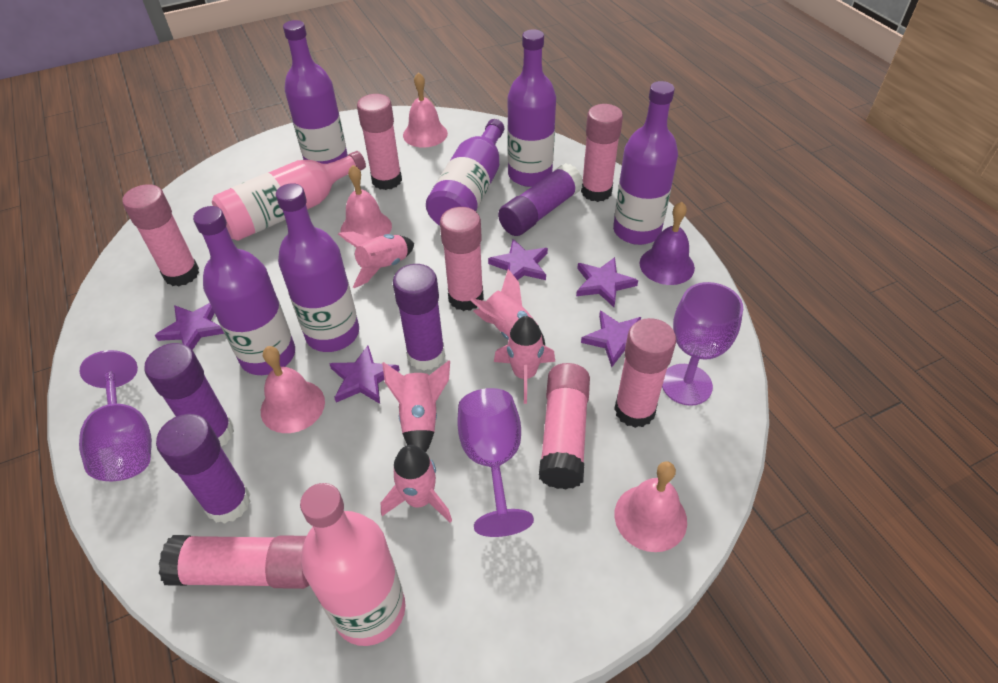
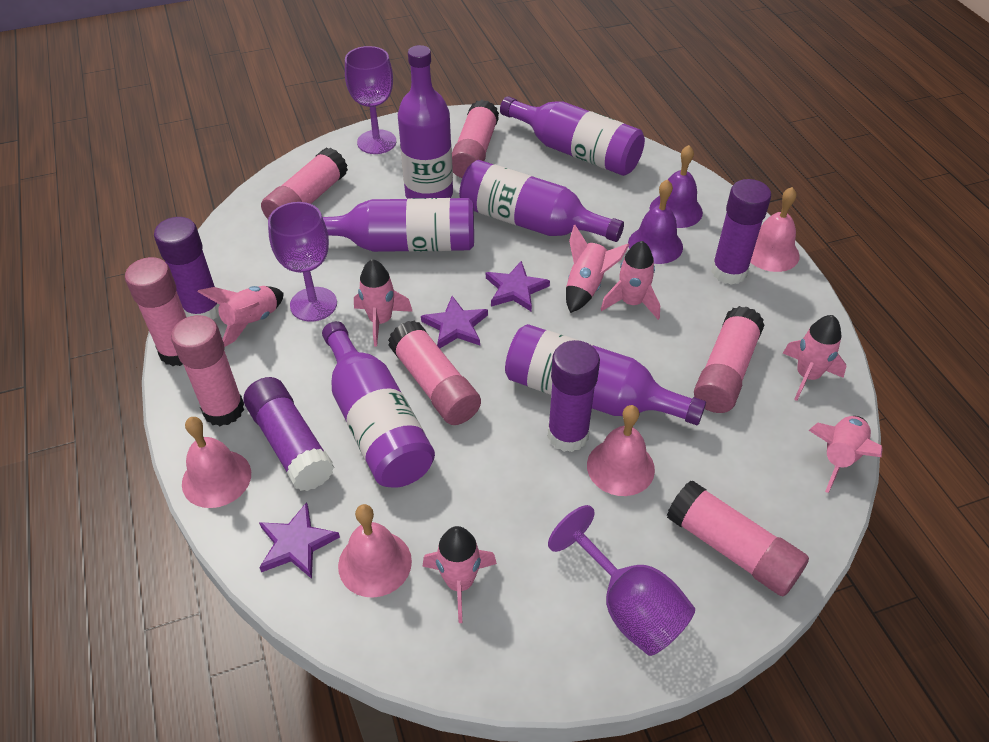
pink bottle: [212,151,366,241] [300,483,406,646] = 2 -> none = 0
pink rocket: [338,232,414,288] [381,445,452,522] [382,361,450,452] [470,269,545,345] [494,316,555,404] = 5 -> [198,286,284,347] [354,259,413,347] [422,526,497,623] [566,225,629,313] [600,241,660,320] [783,315,846,401] [808,416,883,493] = 7
purple bell: [640,202,695,285] = 1 -> [628,179,683,264] [650,145,703,228] = 2
purple star: [155,303,224,350] [329,346,400,404] [488,239,548,280] [576,257,638,307] [581,311,641,367] = 5 -> [259,502,340,579] [421,296,488,348] [486,261,550,312] = 3

